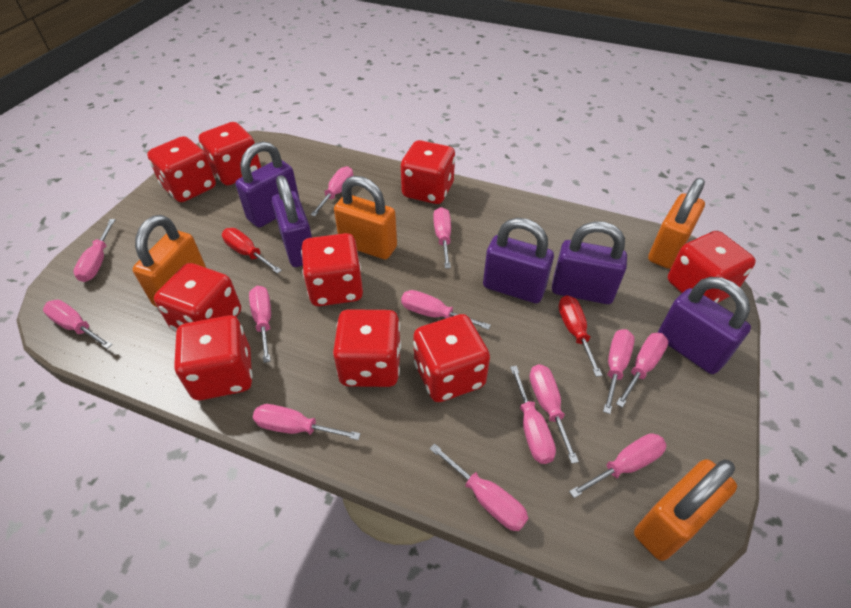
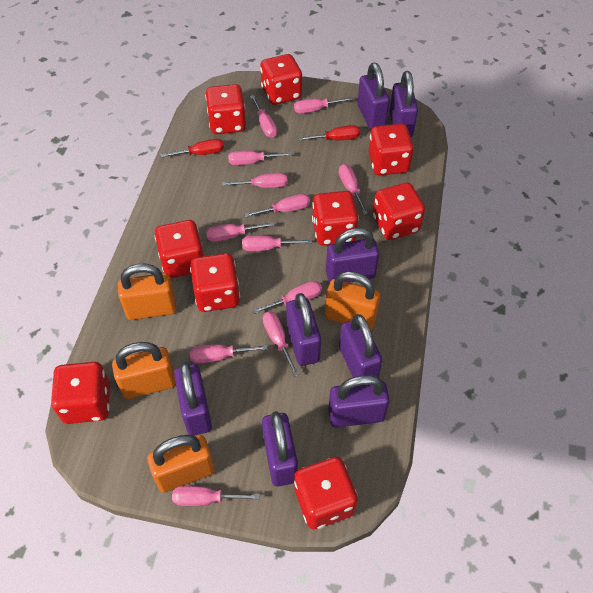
pink screwdriver: [43,300,112,349] [73,219,116,282] [249,286,271,363] [253,404,361,440] [310,166,353,216] [401,290,491,330] [429,443,528,531] [433,207,451,269] [510,366,556,464] [530,364,579,464] [569,433,667,498] [603,329,635,414] [616,333,668,408] = 13 -> [172,486,260,506] [190,344,268,363] [206,222,275,242] [222,173,288,188] [228,150,292,165] [242,235,312,251] [244,194,310,217] [250,95,277,138] [253,281,322,314] [263,311,299,377] [294,97,353,114] [339,164,368,215] = 12
purple padlock: [235,141,299,228] [272,175,312,267] [483,218,554,303] [552,221,627,304] [658,277,751,374] = 5 -> [174,362,212,436] [262,411,298,487] [286,293,321,366] [326,228,379,283] [328,375,390,428] [339,314,383,378] [357,63,390,129] [389,71,418,137] = 8

